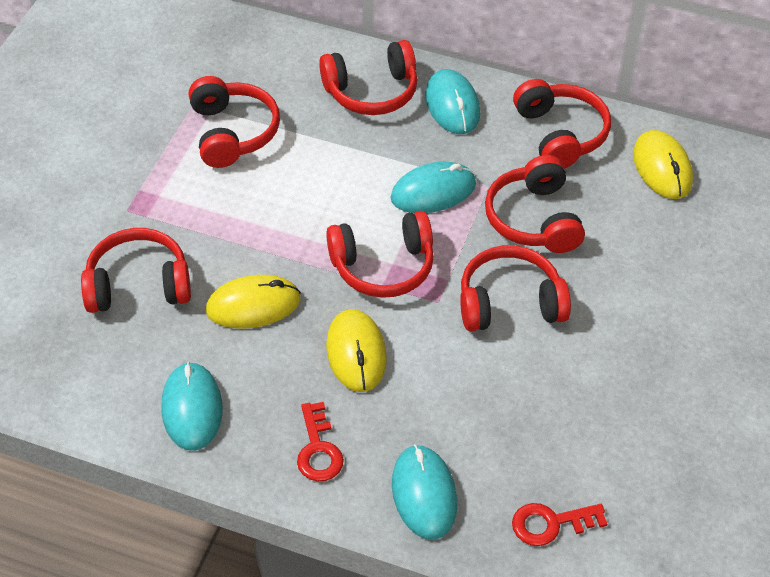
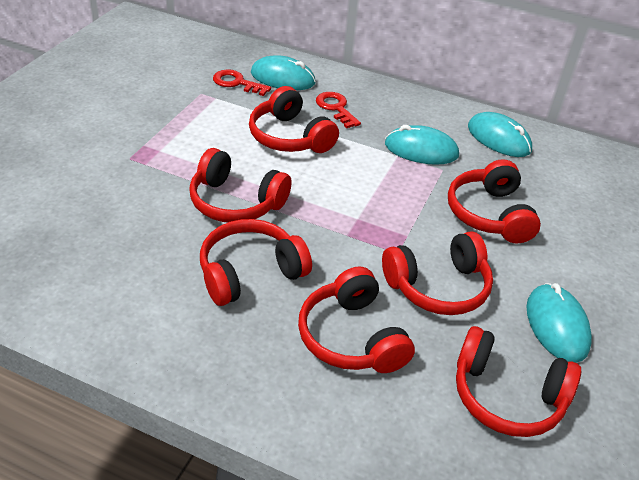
yellow mouse: [206,275,301,329] [326,309,387,392] [633,130,693,199] = 3 -> none = 0

